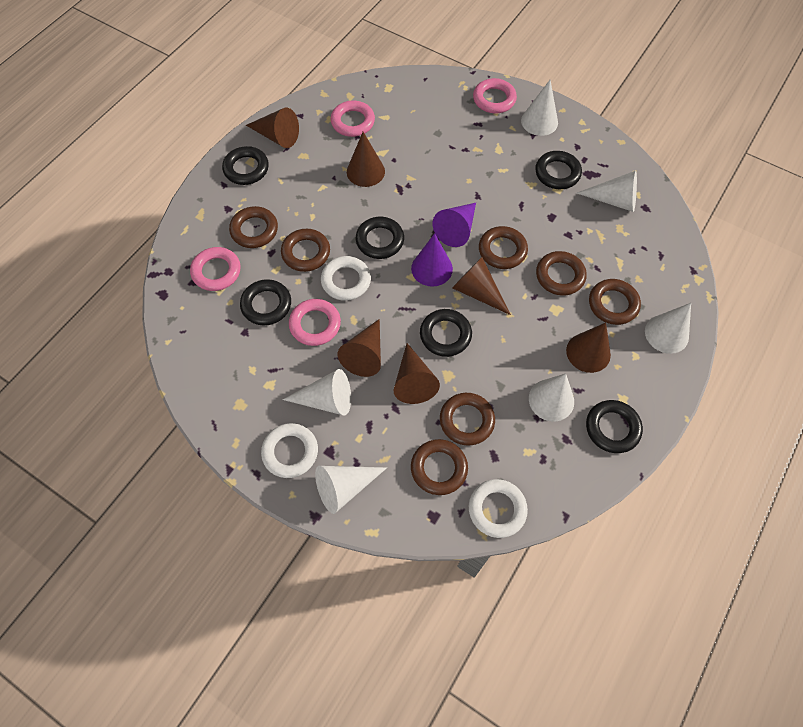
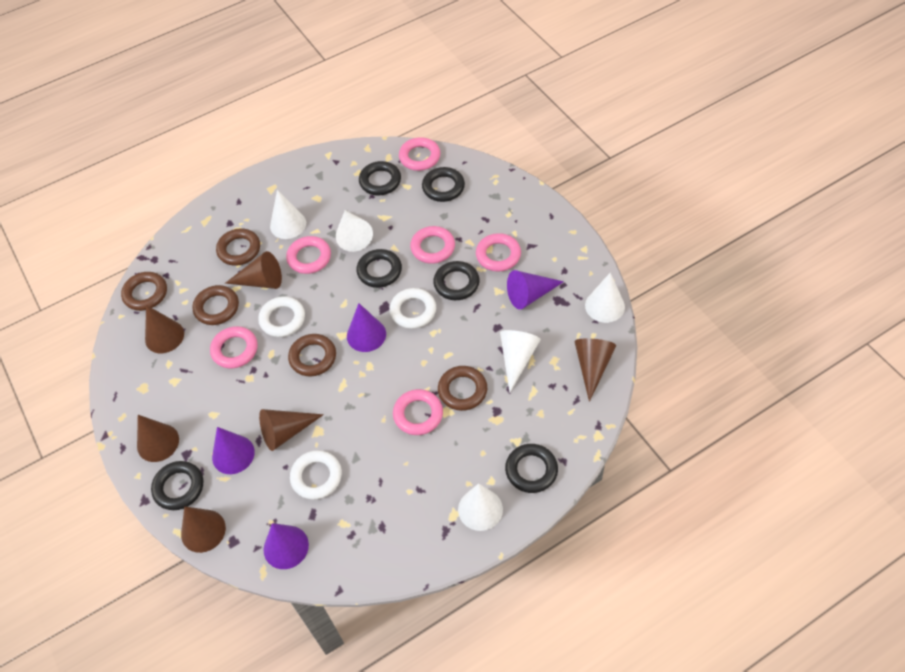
brown ring: [229,206,278,248] [281,229,330,272] [411,439,468,495] [440,393,495,446] [479,226,528,269] [536,251,587,296] [589,279,641,325] = 7 -> [121,272,167,311] [192,285,239,325] [216,228,260,266] [288,334,336,377] [438,366,487,411] = 5
pink ring: [190,247,241,291] [289,299,341,346] [331,100,375,137] [473,78,517,113] = 4 -> [210,326,258,369] [286,236,331,274] [393,389,443,435] [399,137,441,171] [410,226,455,264] [476,233,521,272] = 6
purple cone: [411,233,453,287] [433,203,476,247] = 2 -> [212,427,255,474] [264,523,309,569] [347,303,386,352] [507,270,564,310] = 4
white cone: [283,369,351,416] [315,466,387,514] [521,80,558,136] [529,373,574,422] [577,171,637,212] [645,303,691,354] = 6 -> [270,190,306,239] [336,210,373,252] [458,483,503,531] [500,330,541,393] [585,273,625,323] = 5

